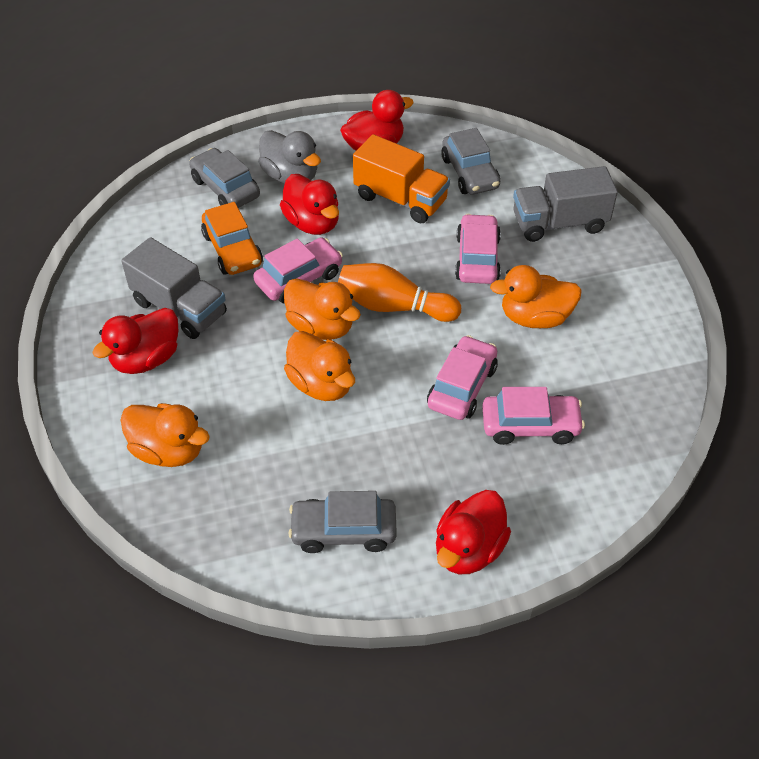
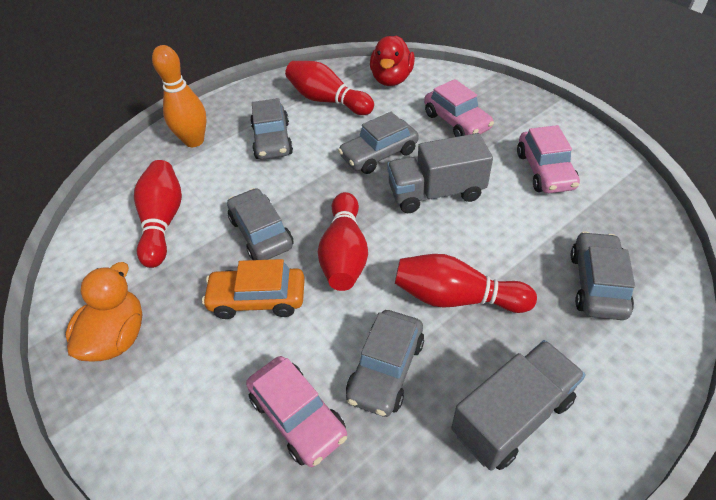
grey car: [189,148,260,208] [288,491,397,553] [441,128,500,194] = 3 -> [227,188,294,260] [250,98,293,160] [338,112,419,174] [346,310,424,417] [571,231,635,320] = 5
grey duck: [259,130,321,184] = 1 -> none = 0
orange duck: [121,403,210,467] [284,278,361,340] [284,331,355,401] [490,265,582,328] = 4 -> [65,262,143,361] = 1
orange truck: [353,134,450,224] = 1 -> none = 0
pink car: [253,237,343,304] [427,335,498,420] [455,214,501,284] [482,387,585,445] = 4 -> [246,356,347,467] [424,79,494,137] [517,125,580,193] = 3
red bowling pin: none = 0 -> [134,160,182,268] [285,61,374,115] [318,192,368,291] [395,254,537,313] = 4
red duck: [92,308,178,374] [280,174,339,235] [340,90,414,151] [436,490,511,574] = 4 -> [370,36,415,86] = 1

